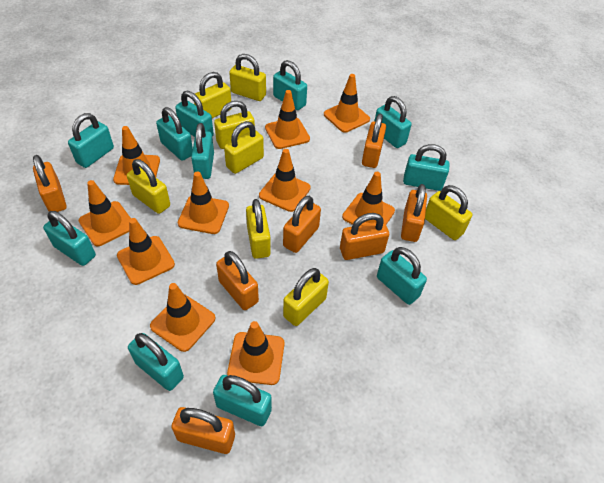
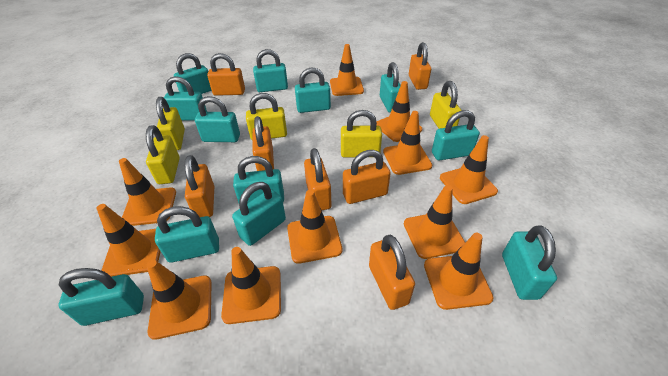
orange traffic cone: [79,180,131,246] [113,126,160,185] [117,218,175,285] [150,283,215,352] [178,171,229,234] [227,321,284,385] [259,149,311,212] [265,90,310,149] [324,74,370,133] [342,172,395,225] = 10 -> [96,204,161,277] [119,158,176,226] [147,260,212,340] [221,247,281,324] [287,190,342,264] [330,44,364,96] [377,81,422,142] [383,111,432,175] [404,185,465,259] [424,233,493,310] [440,135,498,204] = 11
turquoise padlock: [43,211,96,266] [68,113,114,168] [128,333,184,391] [156,107,193,161] [175,91,214,137] [191,123,214,179] [213,375,272,426] [273,60,307,110] [375,96,412,148] [377,247,427,305] [403,144,449,191] = 11 -> [59,268,144,326] [155,206,219,263] [164,76,207,121] [174,53,212,94] [195,96,240,142] [232,182,286,246] [233,156,284,204] [253,49,288,92] [295,68,331,113] [380,62,401,113] [432,110,480,161] [502,226,557,300] = 12
yellow padlock: [127,159,170,214] [194,72,231,118] [214,101,255,149] [224,121,264,174] [229,54,266,101] [246,199,271,259] [283,268,329,326] [425,185,472,240] = 8 -> [146,125,180,184] [156,97,185,150] [246,93,287,140] [341,110,382,158] [430,81,462,129] = 5

